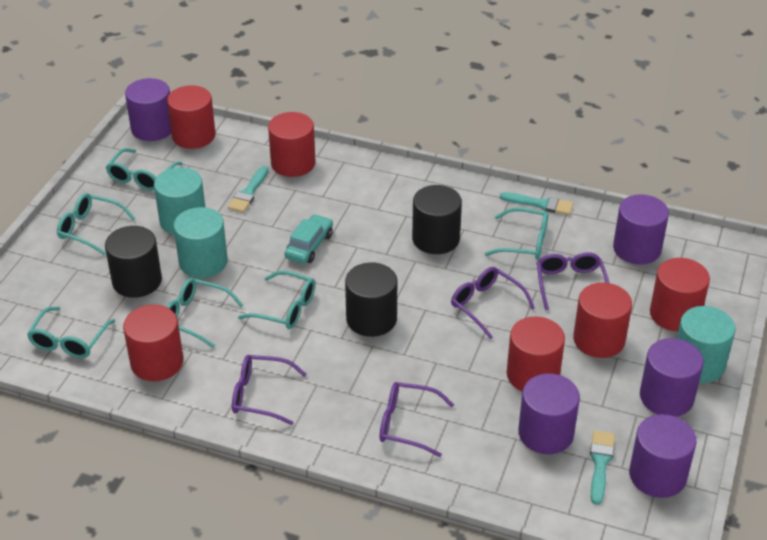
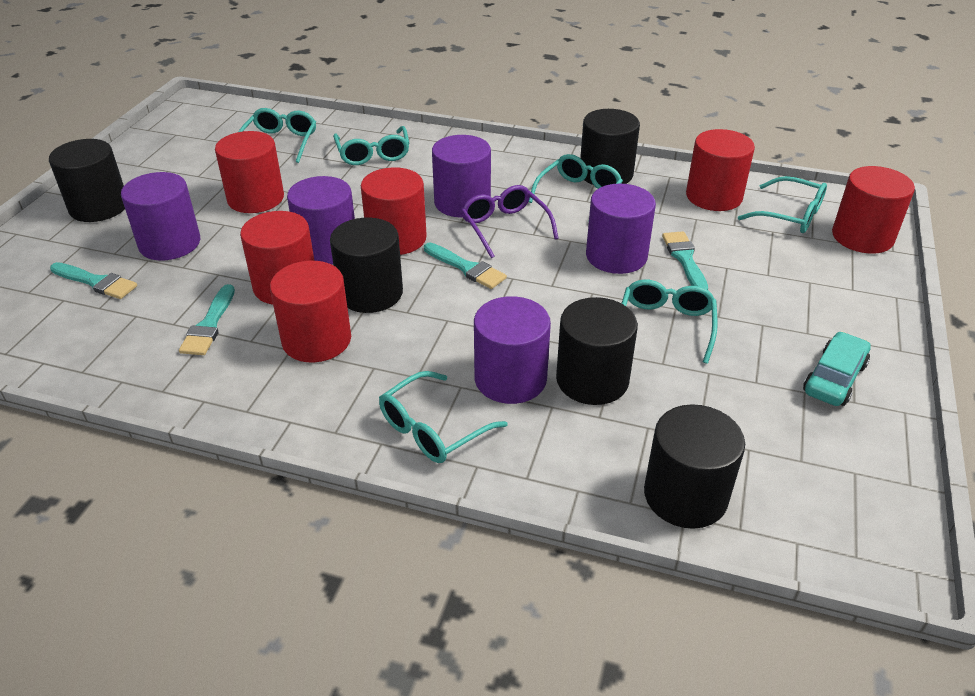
black cylinder: [105,226,162,298] [345,263,397,337] [412,185,462,254] = 3 -> [49,139,125,222] [330,218,403,313] [556,297,638,405] [580,109,640,185] [644,404,745,529] = 5
purple glasses: [232,355,307,425] [380,382,454,457] [451,267,535,339] [537,252,609,310] = 4 -> [461,185,559,258] = 1
turquoise brush: [228,166,268,213] [500,192,573,215] [590,430,615,505] = 3 -> [50,262,137,299] [179,284,235,355] [424,243,507,289] [662,231,708,290] = 4
turquoise cylinder: [154,167,205,235] [174,207,228,278] [676,306,736,383] = 3 -> none = 0

